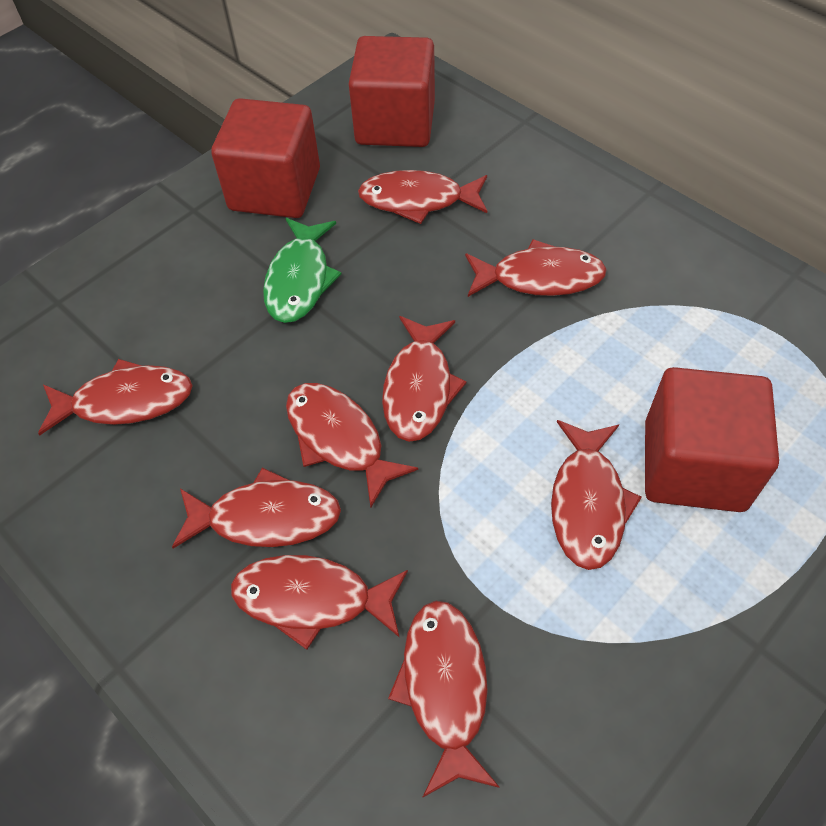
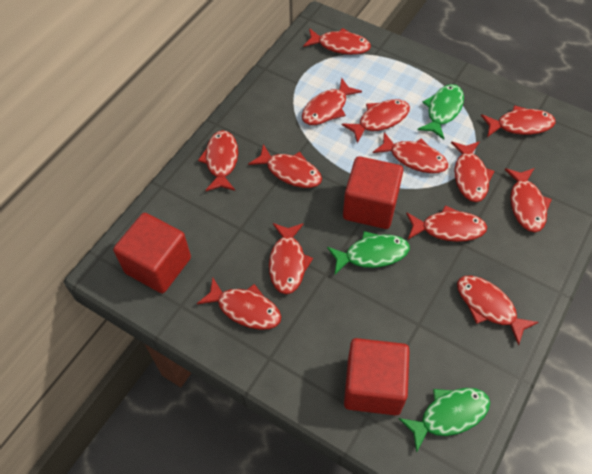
green fish: [263,218,341,323] = 1 -> [327,231,410,274] [398,388,490,453] [418,84,464,139] = 3
red fish: [38,359,193,435] [172,468,341,548] [231,555,408,650] [286,383,418,508] [358,170,487,224] [382,316,466,442] [388,601,500,797] [465,239,607,297] [551,420,642,570] = 9 -> [197,278,281,330] [198,130,238,191] [248,144,322,188] [269,223,313,294] [302,78,362,125] [303,28,371,55] [342,99,410,144] [373,132,448,173] [406,205,487,242] [451,141,494,202] [457,276,539,346] [481,105,556,137] [505,168,552,232] = 13

